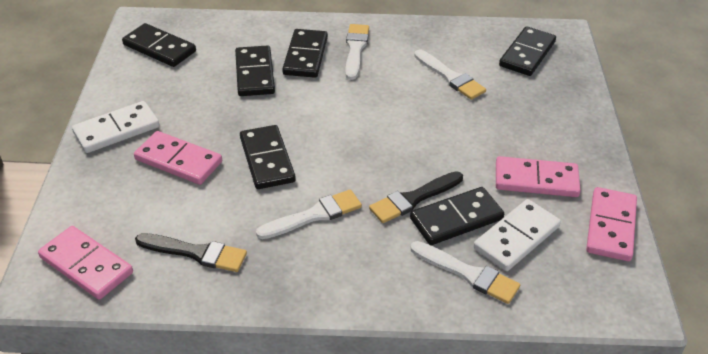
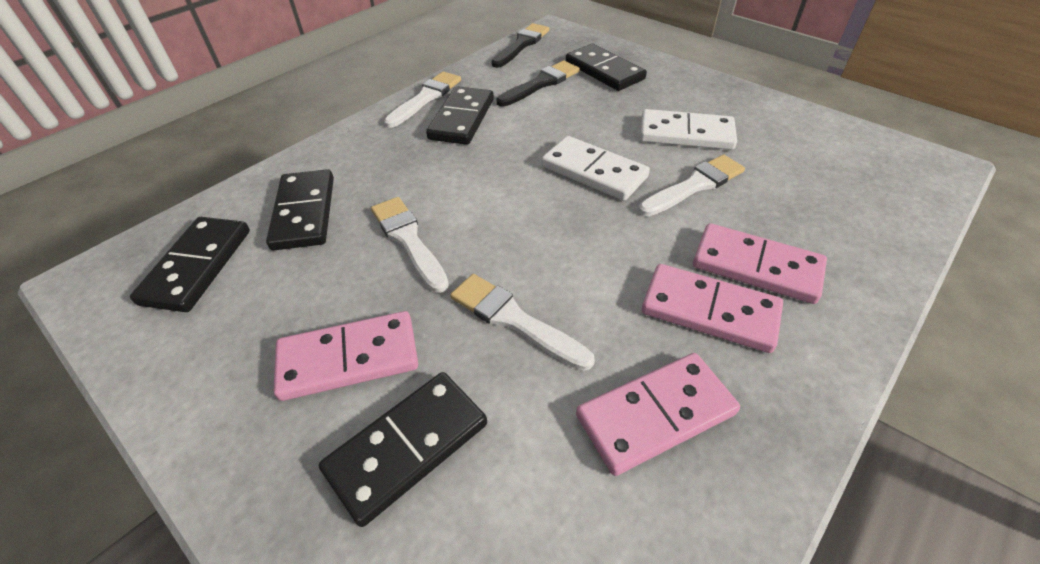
black domino: [122,23,196,67] [235,45,275,96] [240,125,296,189] [282,29,328,78] [410,187,504,245] [499,26,556,76] = 6 -> [130,217,250,312] [266,169,334,250] [319,372,487,527] [426,86,494,145] [566,44,647,91] = 5

